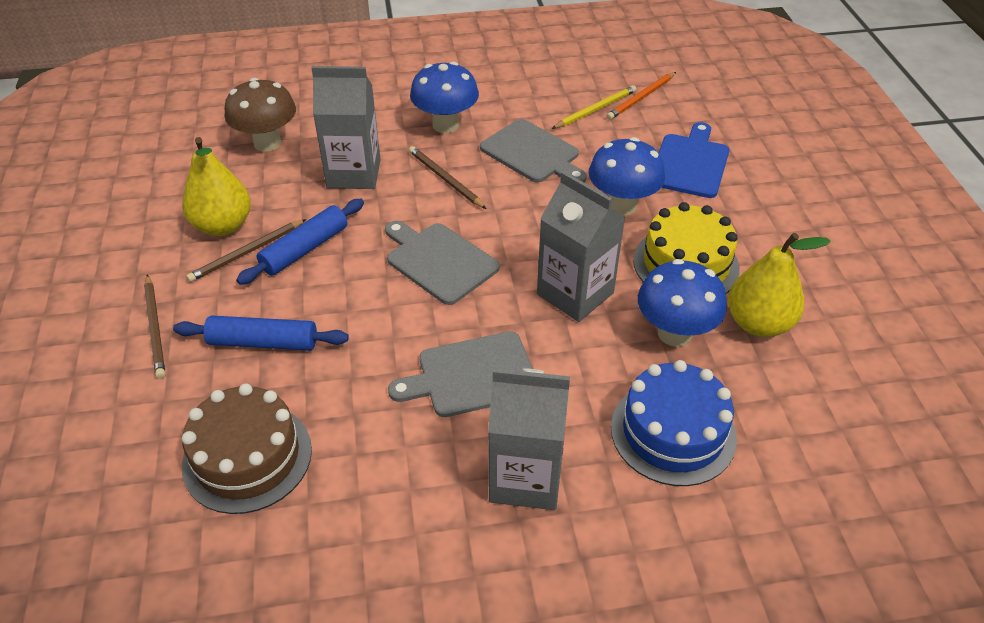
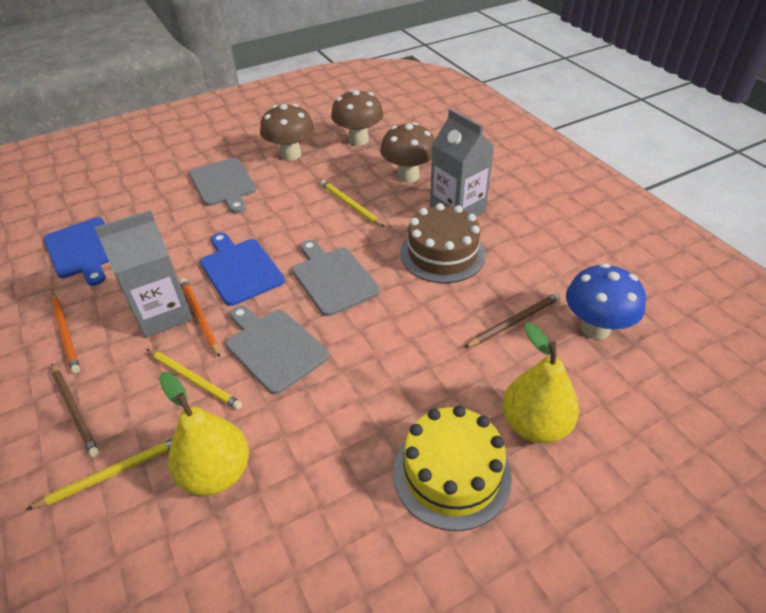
blue cake: [611,360,737,486] = 1 -> none = 0
blue cutting board: [658,122,729,198] = 1 -> [44,217,109,286] [200,233,285,306] = 2
blue mushroom: [410,62,479,133] [589,137,665,216] [638,259,727,347] = 3 -> [566,263,646,339] = 1
blue rolling pin: [173,315,349,351] [236,199,364,285] = 2 -> none = 0
brown mushroom: [225,78,296,152] = 1 -> [260,104,314,161] [331,90,383,146] [380,122,435,182] = 3
brown pencil: [144,274,165,379] [186,219,306,282] [409,146,486,209] = 3 -> [51,364,99,457] [464,293,560,348] = 2
grey carton: [312,66,381,189] [488,368,570,510] [537,171,625,322] = 3 -> [94,210,193,338] [430,109,494,216] = 2
orange pencil: [606,72,676,120] = 1 -> [51,293,80,374] [180,278,220,357] = 2
yellow pencil: [551,85,636,129] = 1 -> [26,439,172,510] [147,349,243,410] [321,180,385,227] = 3

